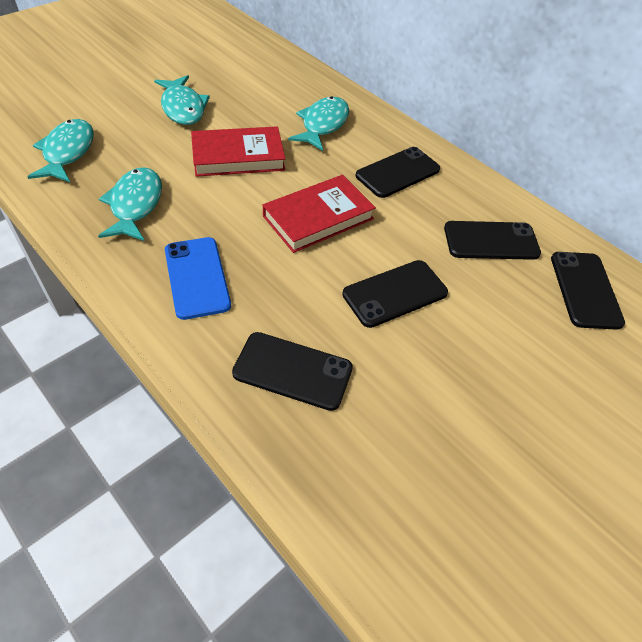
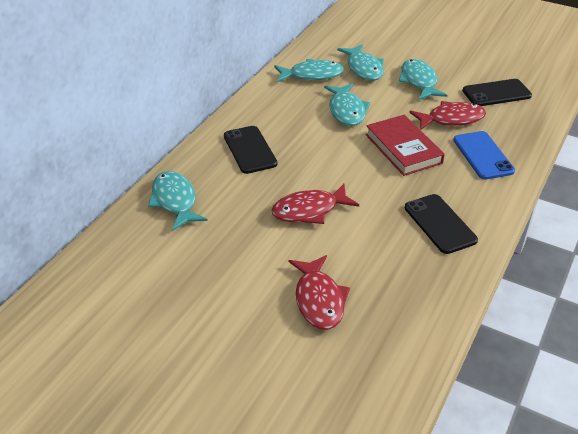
black phone: [232,332,353,411] [342,260,448,328] [356,147,440,198] [444,221,541,260] [551,252,625,330] = 5 -> [224,126,278,174] [405,194,478,254] [462,79,532,106] = 3
red book: [191,126,285,177] [263,175,376,253] = 2 -> [366,115,445,176] = 1
red fish: none = 0 -> [272,184,359,224] [289,255,350,330] [410,101,486,130] = 3
turquoise fish: [27,119,93,182] [98,167,162,241] [154,75,210,125] [288,96,349,151] = 4 -> [148,171,208,231] [274,59,344,82] [324,83,370,126] [337,44,384,81] [398,59,447,100] = 5

